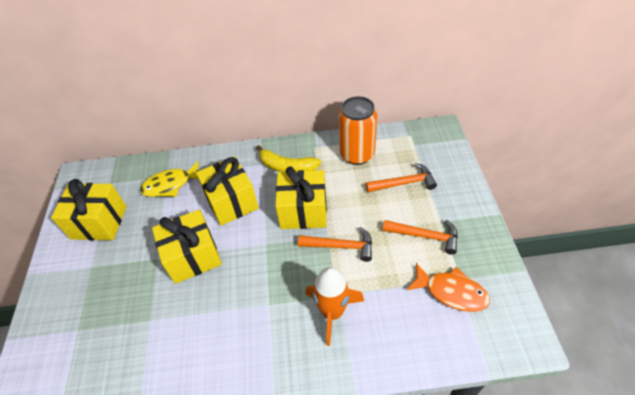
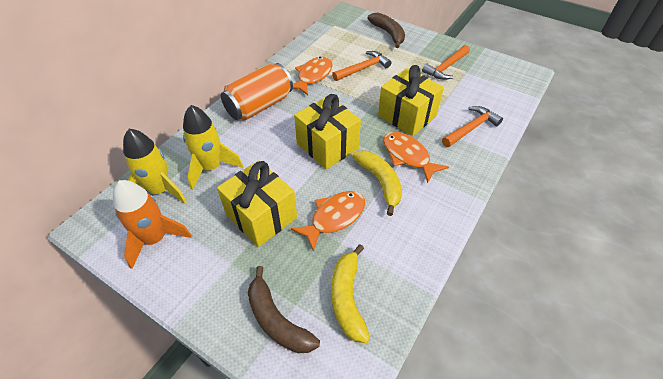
brown banana: none = 0 -> [248,266,320,353] [367,13,405,48] = 2
orange fish: [407,263,490,312] = 1 -> [291,191,365,252] [293,57,333,95] [383,132,449,183] = 3
yellow banana: [256,145,321,172] = 1 -> [331,244,370,343] [352,150,402,216] = 2
yellow fish: [140,161,199,197] = 1 -> none = 0
yellow gift: [51,179,127,240] [152,209,222,284] [196,156,259,226] [275,166,327,229] = 4 -> [217,160,297,247] [294,94,361,169] [378,65,444,136] = 3
yellow rocket: none = 0 -> [123,129,187,204] [183,105,243,190] = 2

